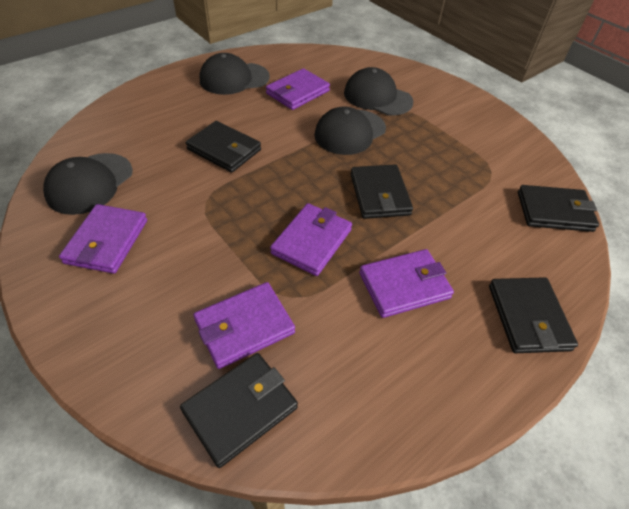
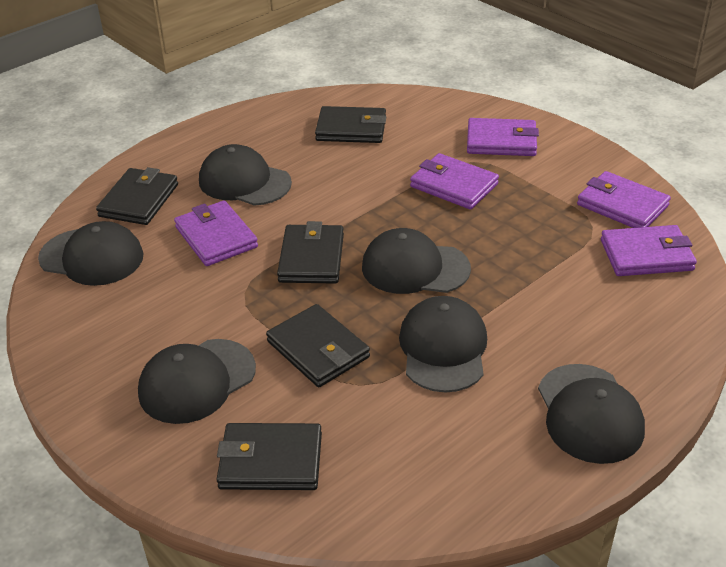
black cap: [43,153,133,215] [200,53,270,95] [314,107,386,155] [344,67,413,116] = 4 -> [38,221,143,286] [138,339,256,424] [199,144,292,206] [362,228,471,294] [399,296,487,393] [538,364,645,464] = 6

